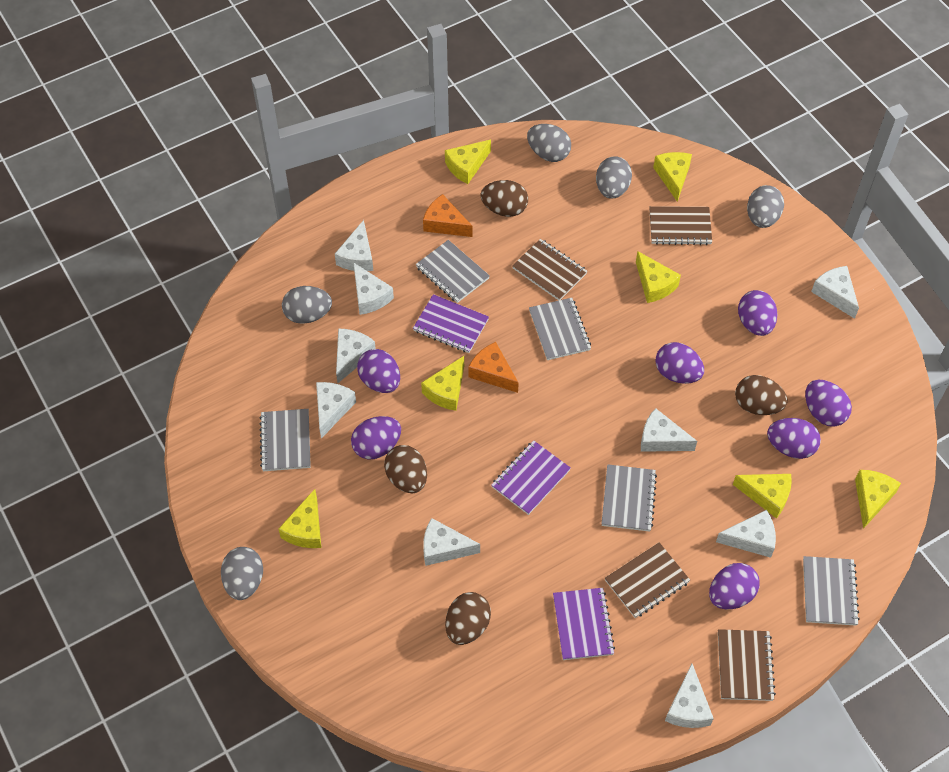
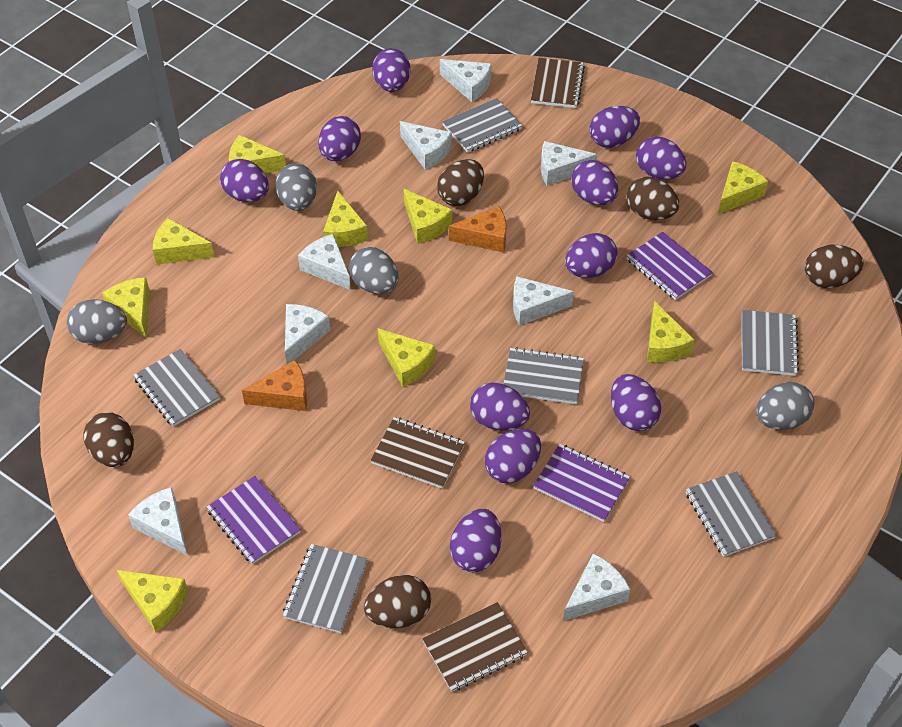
brown egg: [384,445,427,493] [445,592,491,645] [481,180,528,217] [735,375,787,415] = 4 -> [83,412,134,467] [364,575,431,628] [437,159,484,206] [627,176,679,220] [805,245,864,288] = 5
brown notebook: [512,239,588,300] [605,542,690,618] [649,206,712,245] [718,629,776,701] = 4 -> [370,417,465,489] [422,602,528,692] [531,58,585,108] = 3
grey egg: [221,547,263,600] [282,286,332,324] [527,124,571,162] [596,156,632,199] [747,185,784,228] = 5 -> [67,299,127,344] [275,163,317,211] [349,247,399,294] [756,382,815,430] = 4
grey notebook: [259,409,311,471] [416,240,490,303] [529,298,591,360] [602,464,657,532] [803,556,860,626] = 5 -> [133,349,220,427] [283,544,368,633] [442,98,522,153] [503,347,584,404] [686,471,777,557] [742,310,799,376] = 6
purple egg: [351,416,401,459] [357,349,400,393] [655,342,704,384] [709,563,760,609] [738,290,777,336] [767,418,821,459] [805,380,852,427] = 7 -> [220,159,269,202] [318,116,361,161] [372,48,410,92] [450,509,501,572] [470,383,530,431] [485,429,541,483] [565,233,617,278] [571,160,618,205] [590,106,640,148] [611,374,661,431] [636,136,686,180] = 11
white cheese: [316,382,356,438] [335,220,373,271] [336,328,376,383] [353,262,394,315] [423,518,480,566] [641,408,697,452] [665,664,714,728] [716,510,776,558] [811,266,859,319] = 9 -> [128,487,188,556] [285,304,330,364] [298,234,351,290] [400,121,452,170] [440,59,492,102] [513,276,574,326] [541,141,597,186] [563,553,630,621] = 8
yellow cheese: [278,489,321,548] [421,356,464,411] [445,140,491,184] [636,251,681,303] [653,152,692,202] [733,474,792,519] [855,470,901,529] = 7 -> [102,277,150,337] [117,570,188,632] [153,218,214,264] [229,135,286,173] [323,191,368,247] [378,328,435,387] [404,189,452,244] [647,301,694,363] [718,161,768,214] = 9

